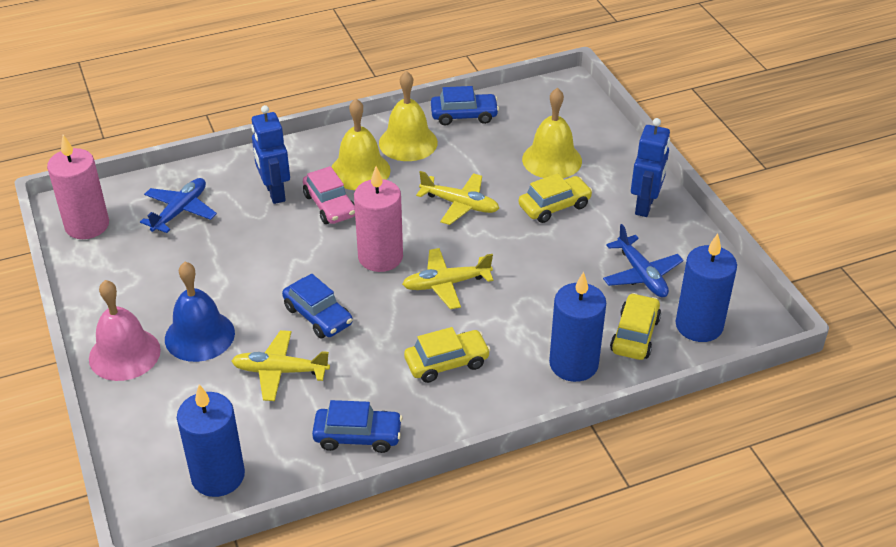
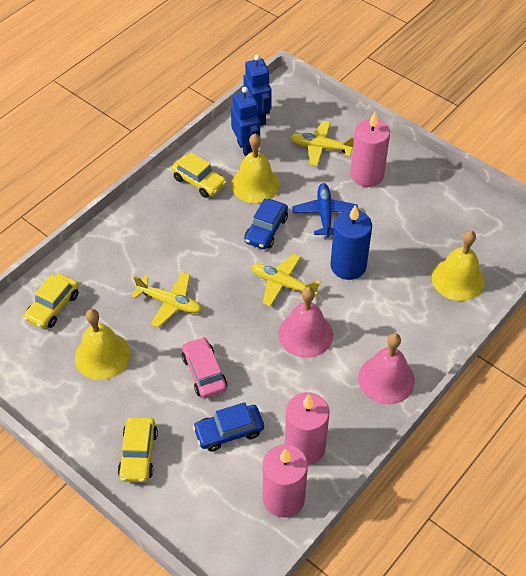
blue bell: [165,262,235,362] = 1 -> none = 0
blue candle: [177,384,245,497] [549,271,606,382] [675,234,737,342] = 3 -> [331,205,372,280] = 1
blue car: [282,274,353,339] [312,400,403,453] [431,86,499,126] = 3 -> [193,402,264,452] [245,198,288,249] = 2
blue plane: [140,178,217,233] [603,224,683,297] = 2 -> [292,183,358,238] = 1
pink bell: [89,280,161,381] = 1 -> [278,287,333,358] [358,333,415,404] = 2
pink candle: [47,135,109,239] [354,166,403,272] = 2 -> [263,444,308,517] [285,392,330,465] [350,112,390,187] = 3

